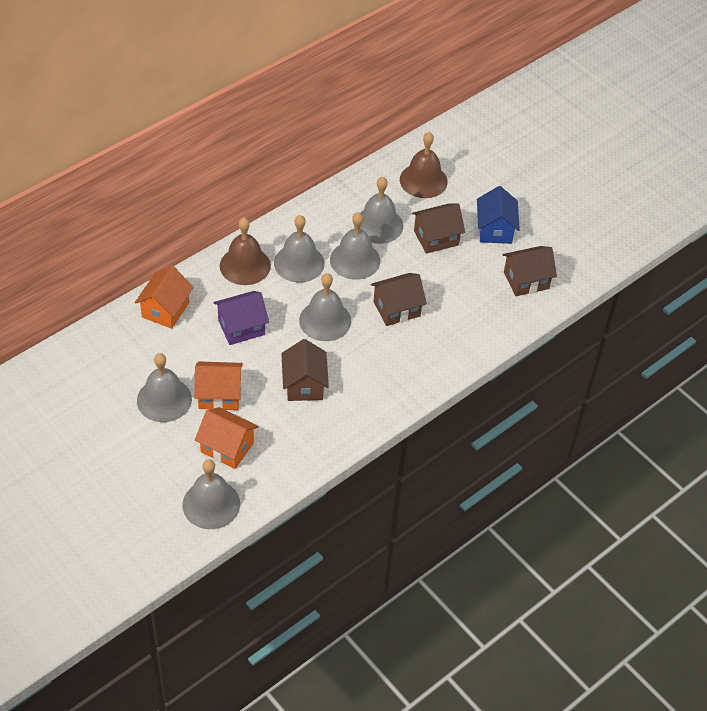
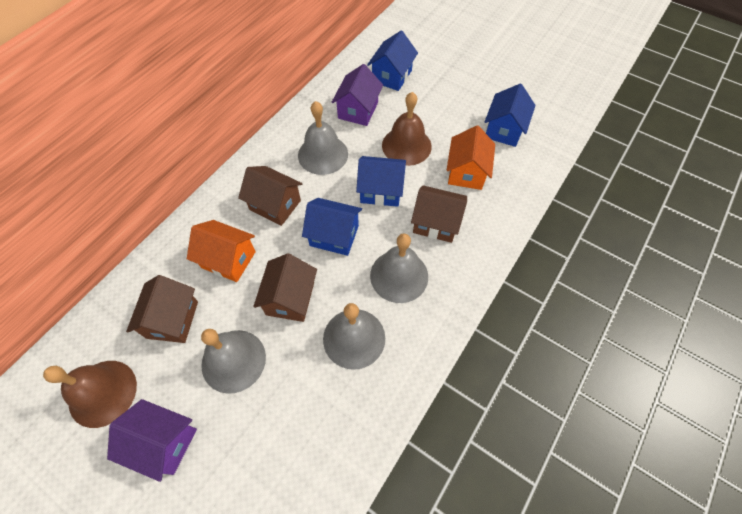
blue house: [477,186,520,244] = 1 -> [302,198,362,256] [356,156,406,207] [367,31,418,91] [485,84,536,147] = 4
grey bell: [137,353,192,422] [182,459,240,529] [274,215,325,283] [299,273,351,341] [330,212,380,280] [354,177,403,244] = 6 -> [201,329,266,394] [298,101,348,175] [323,303,385,370] [370,233,428,303] = 4
orange house: [135,266,194,329] [194,361,243,410] [195,407,259,469] = 3 -> [187,220,256,282] [446,126,495,190] = 2
purple house: [214,291,269,345] = 1 -> [107,399,197,482] [331,64,383,126] = 2

